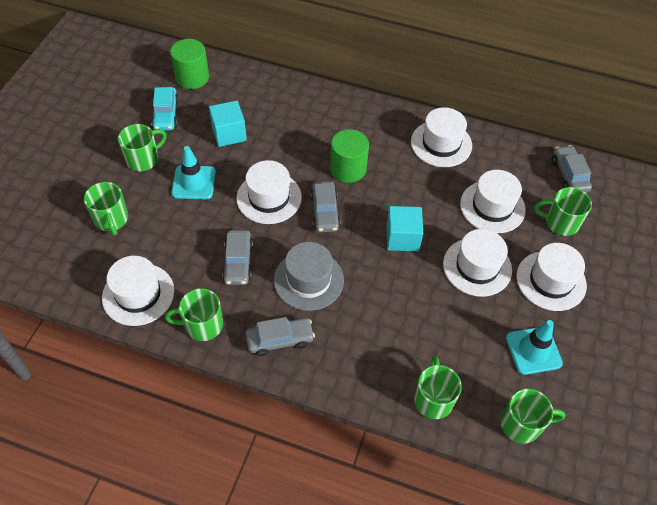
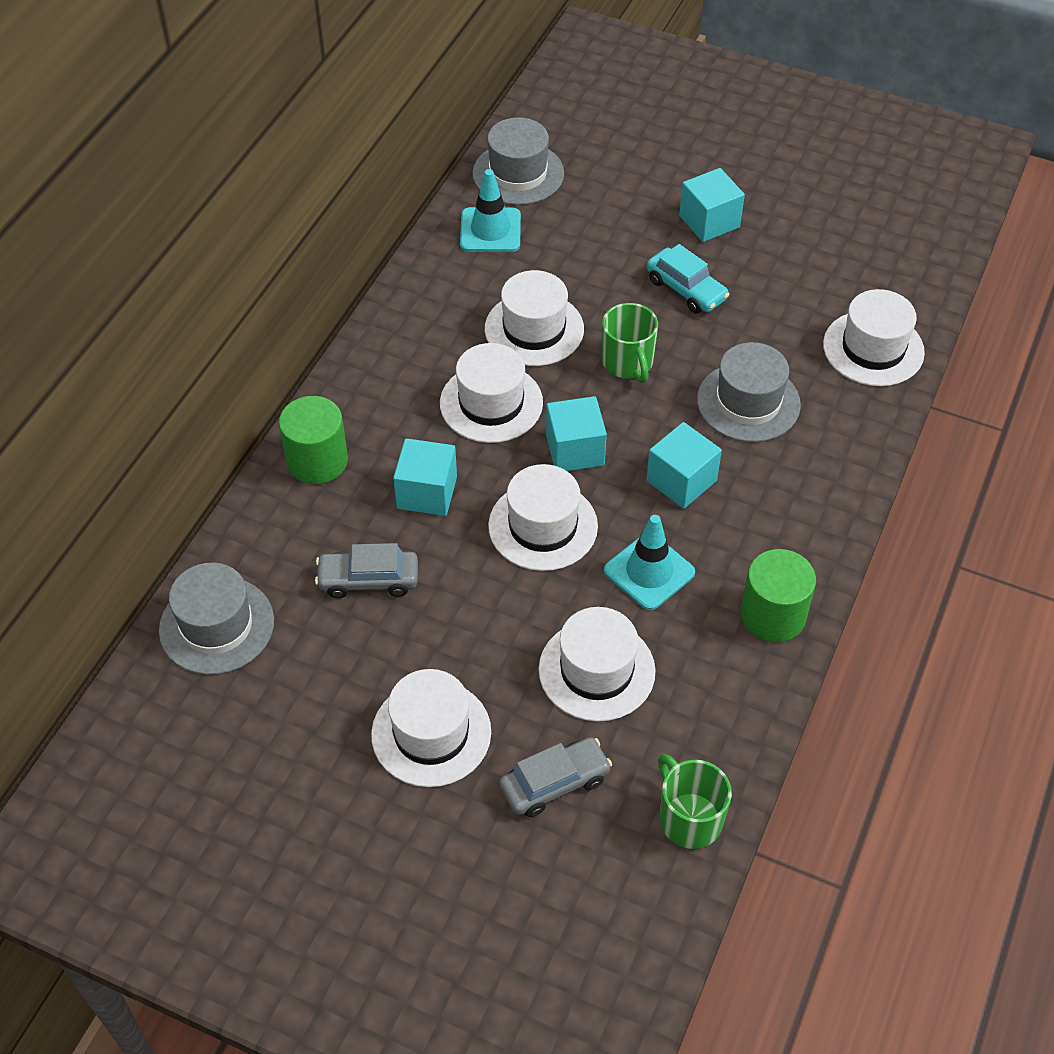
green mug: [84,182,128,236] [118,124,167,171] [165,288,223,341] [414,356,462,419] [501,388,566,444] [534,187,592,236] = 6 -> [602,303,658,383] [658,754,732,849] = 2
grey car: [222,230,253,285] [246,317,315,356] [310,181,341,232] [552,145,592,193] = 4 -> [315,543,418,598] [499,737,612,817] = 2
grey hat: [274,242,344,311] = 1 -> [159,562,274,675] [472,117,564,205] [697,342,801,442] = 3
turquoise cube: [209,100,247,147] [387,206,423,251] = 2 -> [393,438,457,516] [546,396,607,471] [646,422,722,509] [679,168,745,242] = 4

